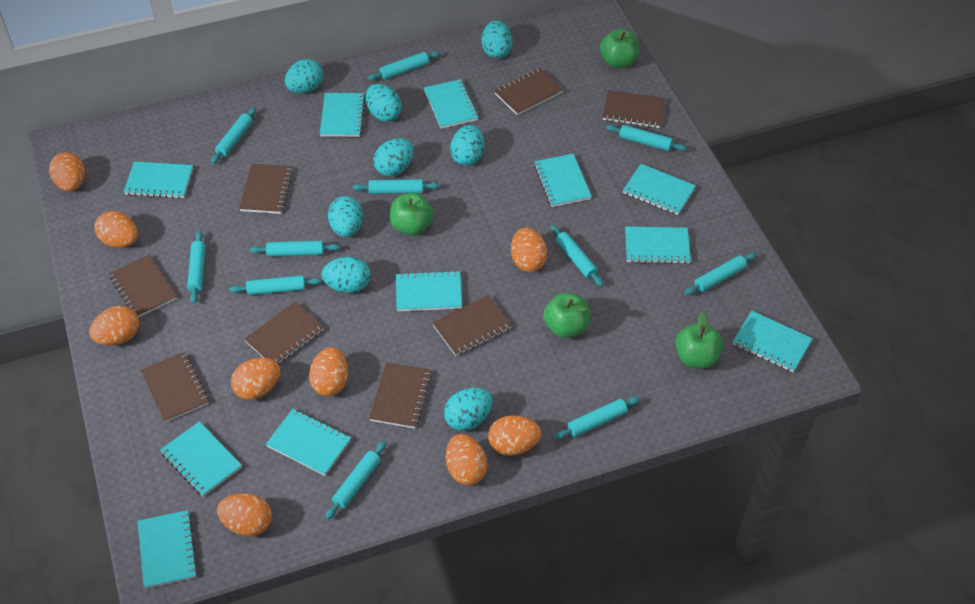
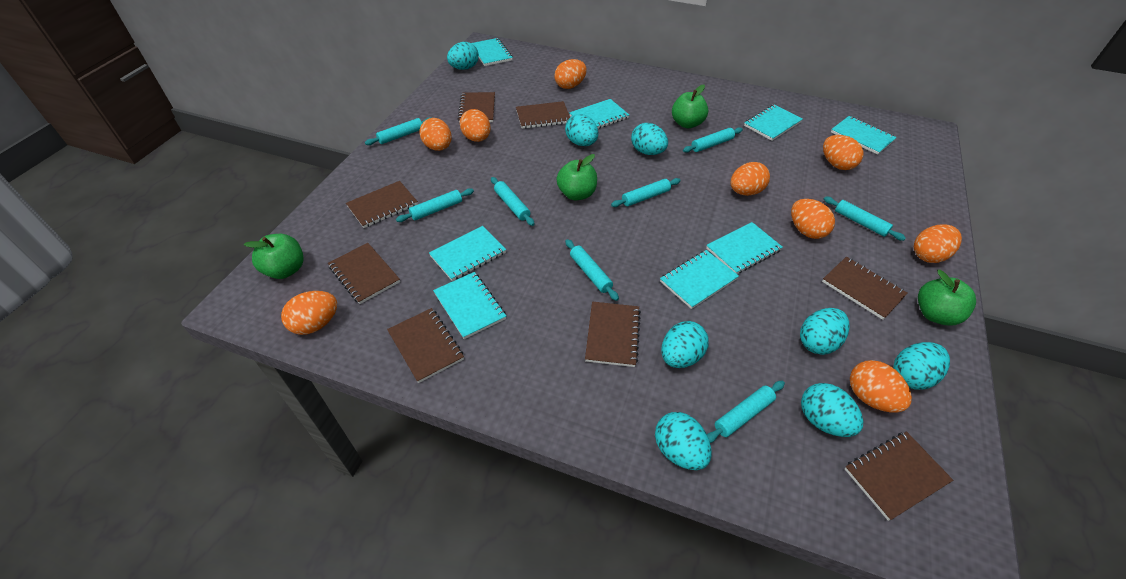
turquoise notebook: [124,162,193,199] [138,510,198,589] [160,421,242,497] [266,409,351,476] [320,93,365,137] [396,270,462,311] [424,79,478,129] [534,154,592,207] [623,164,696,215] [625,227,691,264] [733,311,813,372] = 11 -> [429,226,506,281] [433,272,506,339] [472,38,513,66] [569,99,629,129] [660,250,739,309] [706,222,783,274] [744,104,803,141] [831,116,897,155] = 8
turquoise rolling pin: [187,231,206,303] [211,107,256,164] [230,275,322,295] [250,241,340,257] [325,441,386,519] [353,179,439,194] [368,51,440,81] [551,225,603,286] [554,396,640,440] [606,125,687,151] [684,253,756,295] = 11 -> [365,117,431,145] [396,188,474,222] [491,177,534,226] [565,239,619,301] [611,178,681,207] [683,127,743,153] [707,381,785,443] [824,197,906,241] = 8

